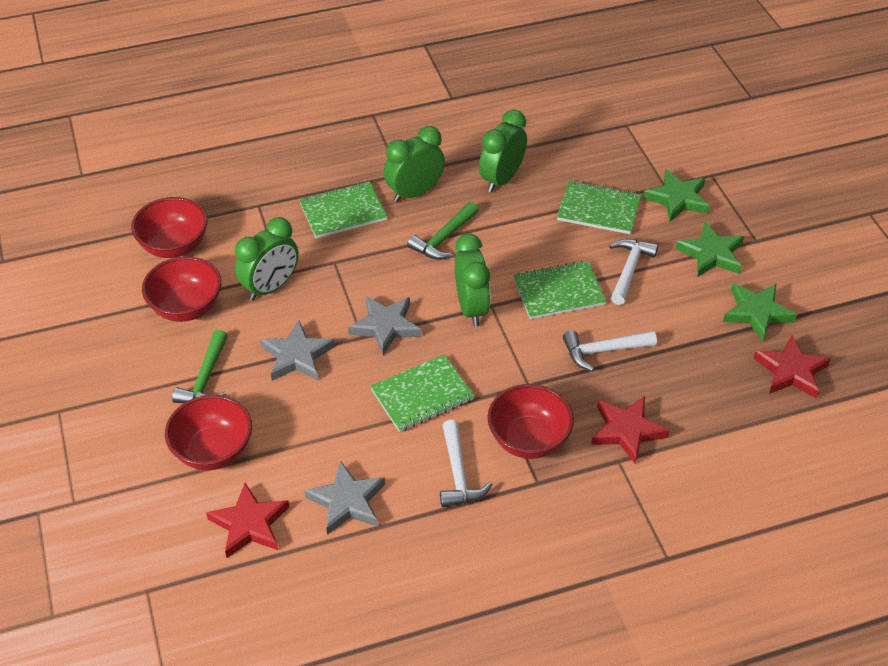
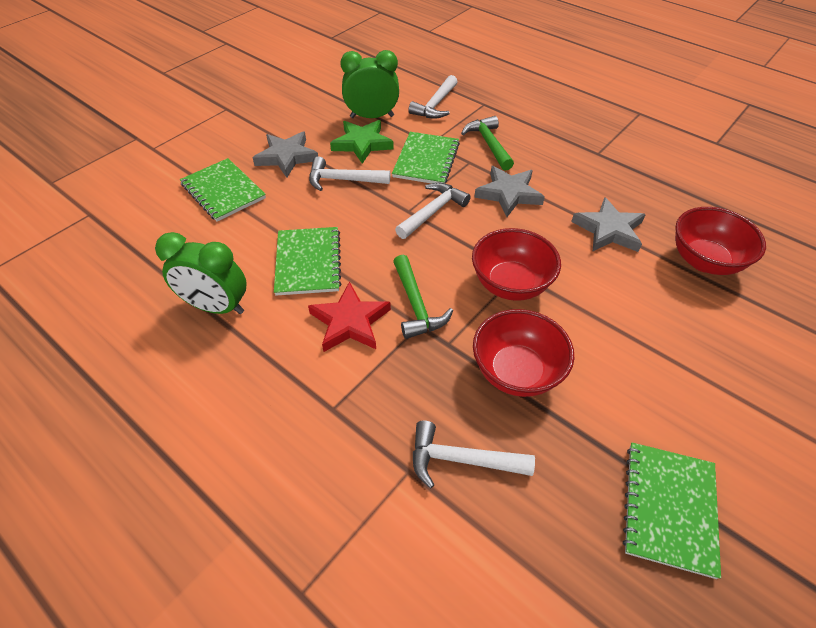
green clock: [235,217,299,301] [384,126,445,202] [455,234,490,326] [479,110,527,192] = 4 -> [155,232,247,314] [340,50,399,118] = 2
green star: [643,169,710,222] [675,222,744,277] [723,283,797,341] = 3 -> [330,120,394,164] = 1
red bowl: [131,197,208,258] [142,256,221,322] [165,395,252,470] [487,384,574,459] = 4 -> [472,228,561,301] [473,309,574,397] [675,207,766,275] = 3
red star: [206,483,289,558] [591,396,669,464] [753,335,831,399] = 3 -> [308,282,391,352] = 1
white hammer: [440,420,493,507] [563,330,657,371] [610,239,658,305] = 3 -> [309,156,390,191] [395,183,471,239] [408,75,458,119] [413,420,535,488] = 4

